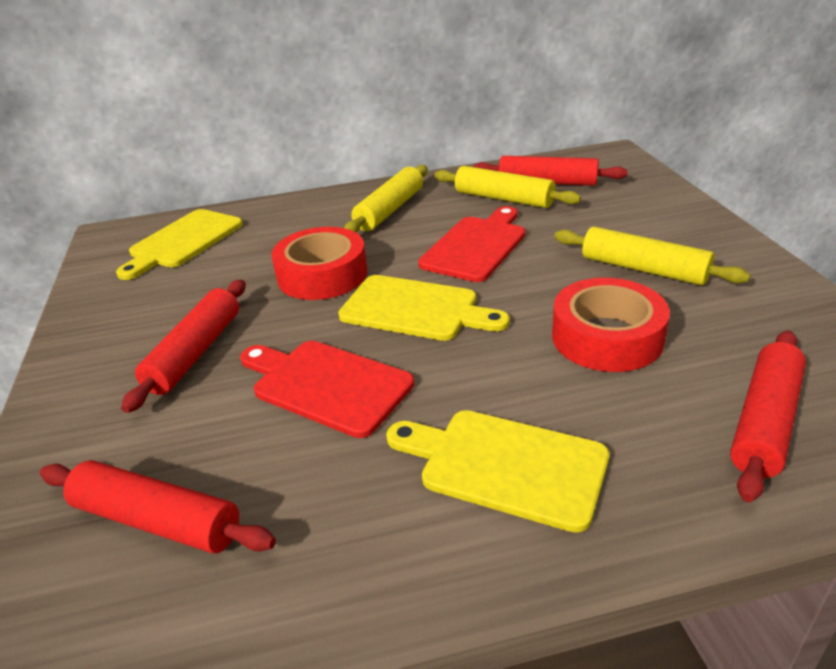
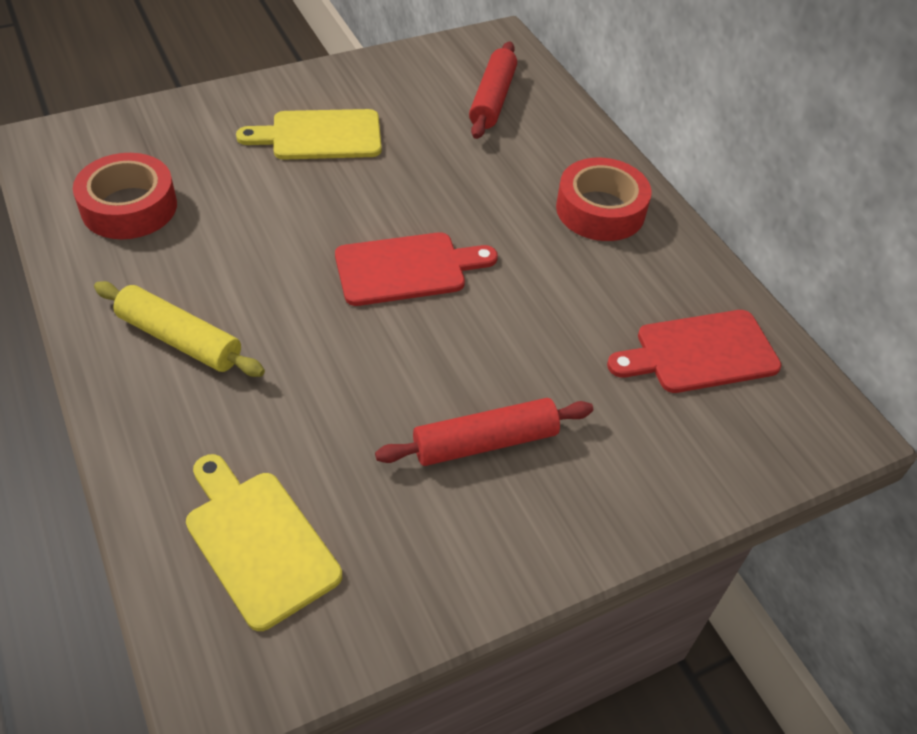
red rolling pin: [40,460,276,553] [121,280,245,413] [473,156,628,186] [730,331,806,502] = 4 -> [375,398,593,466] [469,42,517,139] = 2
yellow cutting board: [116,209,243,280] [338,275,510,341] [386,410,609,533] = 3 -> [186,454,342,631] [236,109,382,160] = 2
yellow rolling pin: [344,165,428,233] [434,166,581,208] [555,227,750,285] = 3 -> [94,281,265,377] = 1

